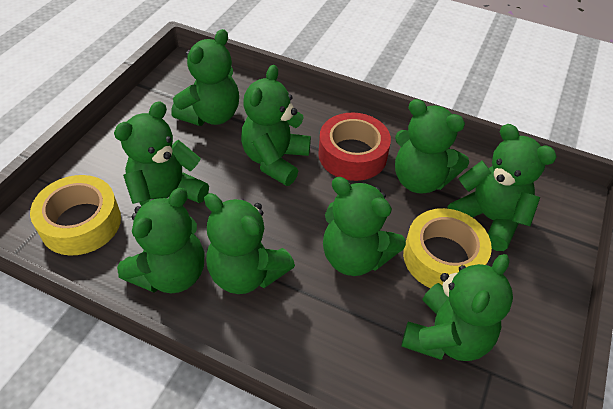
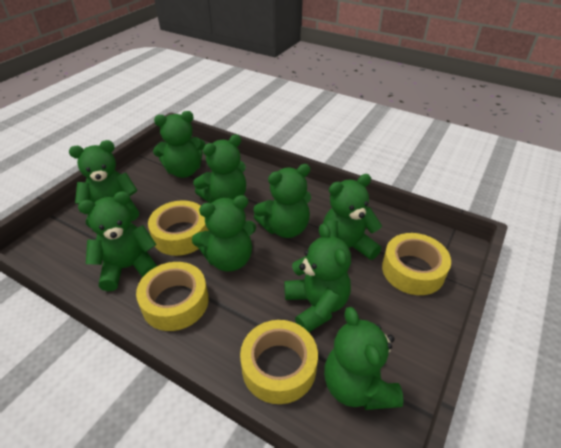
red tape: [318,113,391,181] = 1 -> none = 0
yellow tape: [30,175,121,256] [403,208,492,288] = 2 -> [136,262,209,331] [148,200,209,256] [240,320,318,404] [382,233,451,295] = 4

